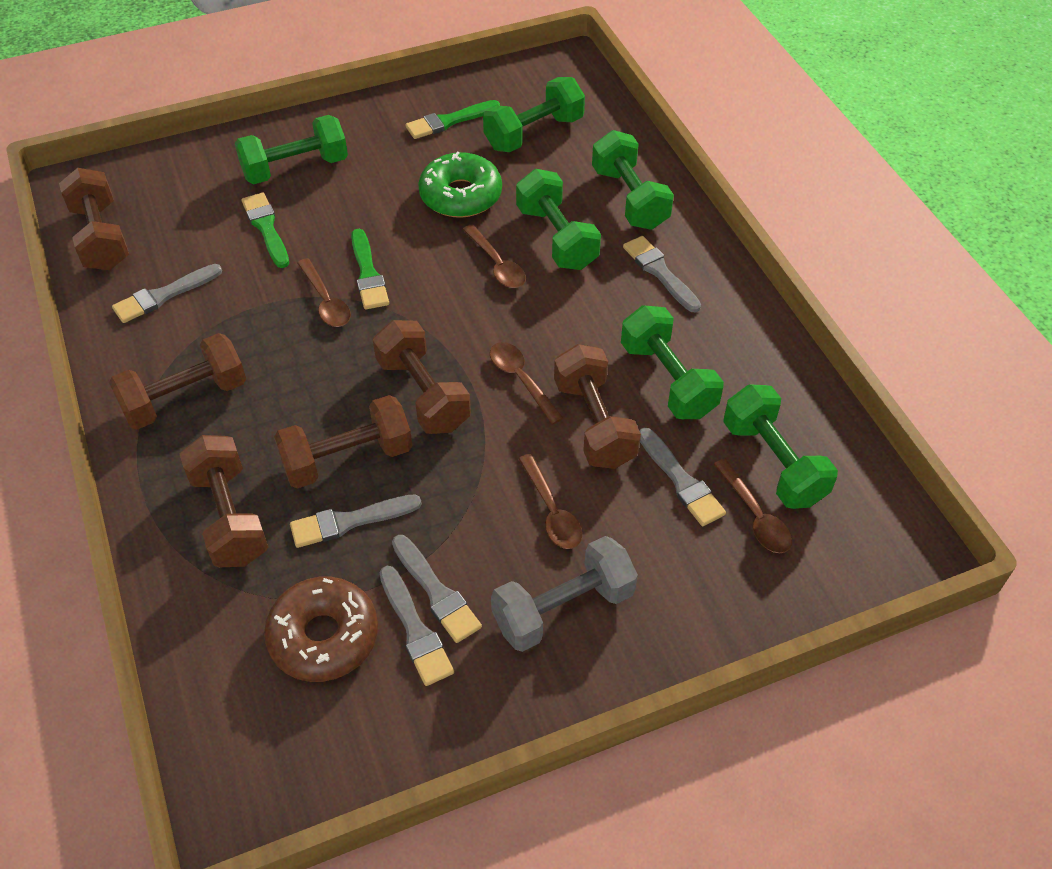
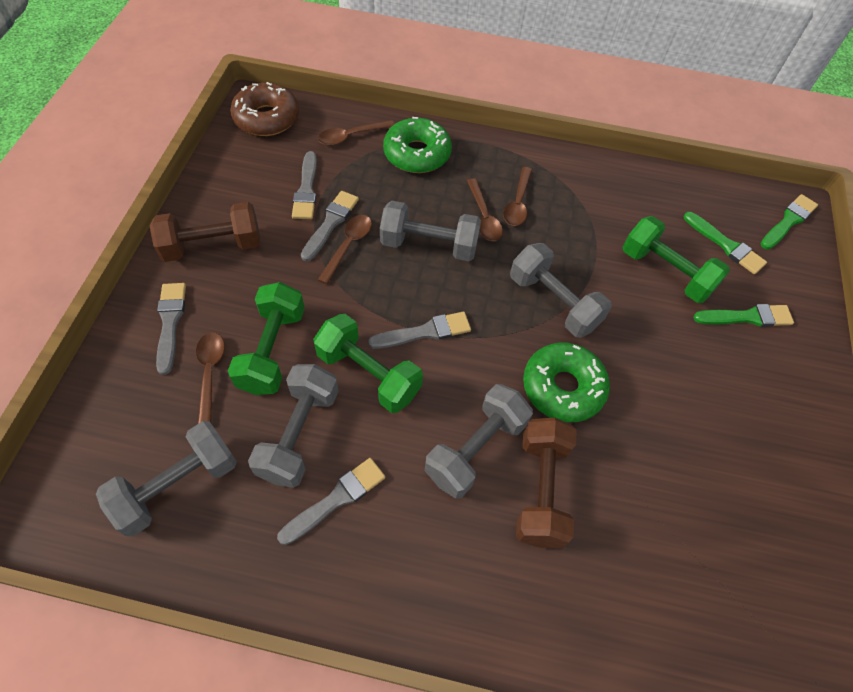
brown dumbbell: [59,168,129,270] [109,333,246,430] [180,435,268,567] [274,395,412,489] [373,320,471,434] [554,344,641,469] = 6 -> [150,202,260,262] [516,418,577,548] = 2
green donut: [418,152,502,218] = 1 -> [383,117,452,173] [523,343,610,422] = 2
green dumbbell: [235,115,348,184] [483,77,585,152] [516,169,601,270] [592,130,674,230] [621,305,724,419] [723,384,838,509] = 6 -> [228,282,305,395] [313,314,423,413] [623,216,730,303] = 3
grey brush: [112,264,222,323] [290,494,422,548] [380,566,454,686] [392,535,482,643] [623,236,701,313] [639,428,726,526] = 6 -> [156,283,186,375] [277,458,386,545] [292,151,317,219] [301,191,359,262] [368,312,471,349] = 5
grey dumbbell: [491,536,638,652] = 1 -> [96,421,237,536] [248,364,339,488] [380,201,481,261] [425,384,533,499] [510,243,612,337] = 5

